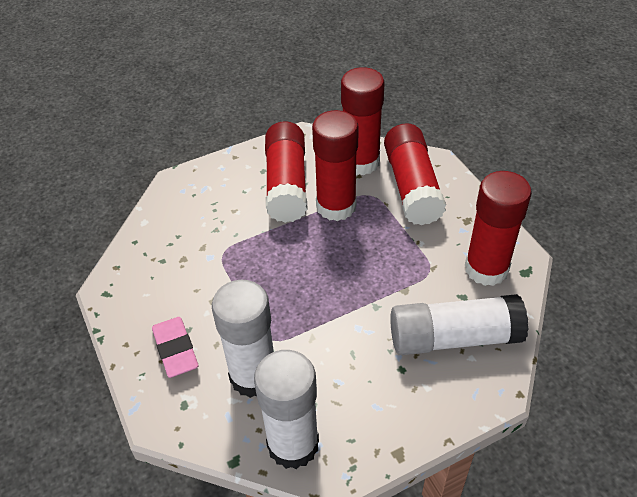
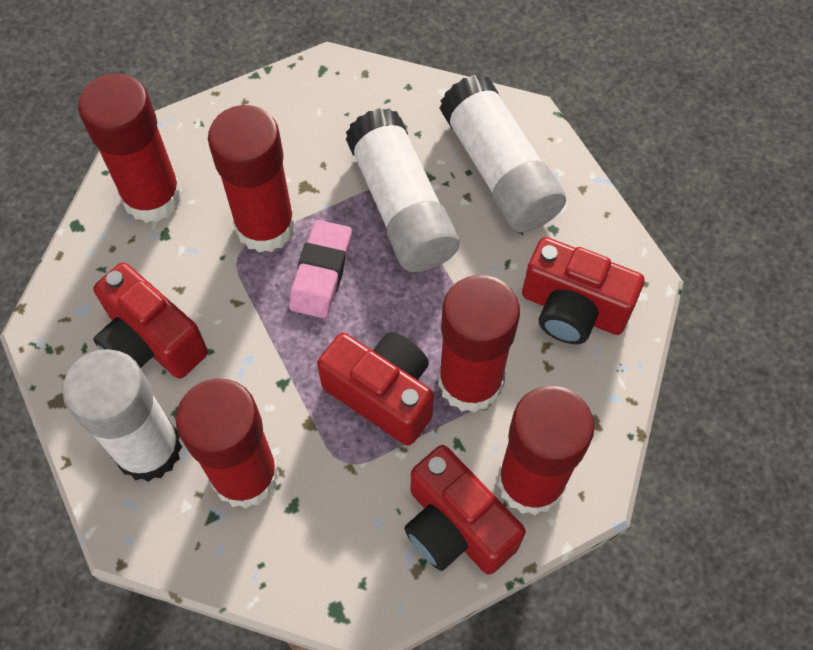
red camera: none = 0 -> [93,262,208,379] [317,332,434,446] [404,445,526,575] [522,237,645,344] = 4

